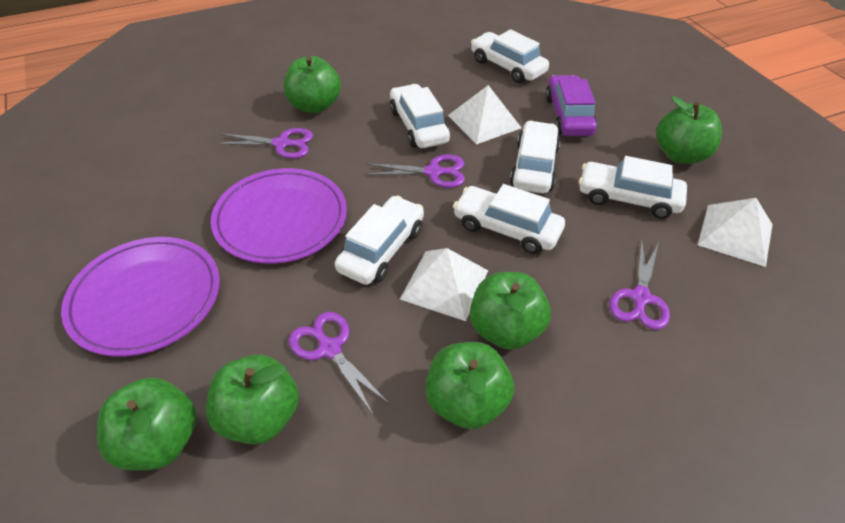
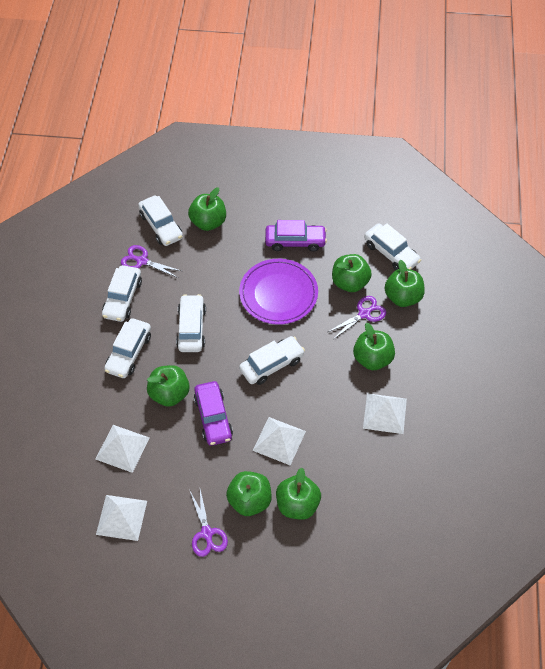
green apple: [97,378,196,470] [206,355,299,445] [284,56,341,113] [426,342,514,429] [470,272,551,350] [657,96,722,164] = 6 -> [147,365,190,407] [188,187,226,231] [226,471,271,516] [276,468,321,520] [332,254,372,292] [353,323,395,370] [385,260,425,307] = 7
purple car: [545,75,597,136] = 1 -> [194,381,233,446] [265,220,327,252] = 2
purple plate: [61,237,220,357] [211,168,347,264] = 2 -> [239,259,318,325] = 1
purple scissors: [215,128,313,159] [288,312,390,414] [365,154,465,188] [609,239,670,330] = 4 -> [121,245,181,278] [189,489,228,557] [328,296,386,339] = 3
white pyramid: [400,248,488,321] [448,85,521,144] [698,198,773,267] = 3 -> [95,425,150,473] [96,495,147,541] [253,417,306,465] [363,393,407,434] = 4

